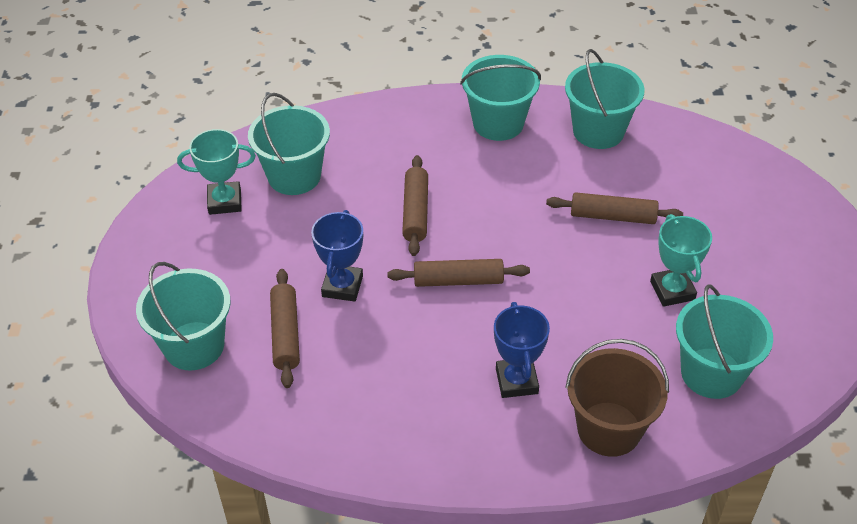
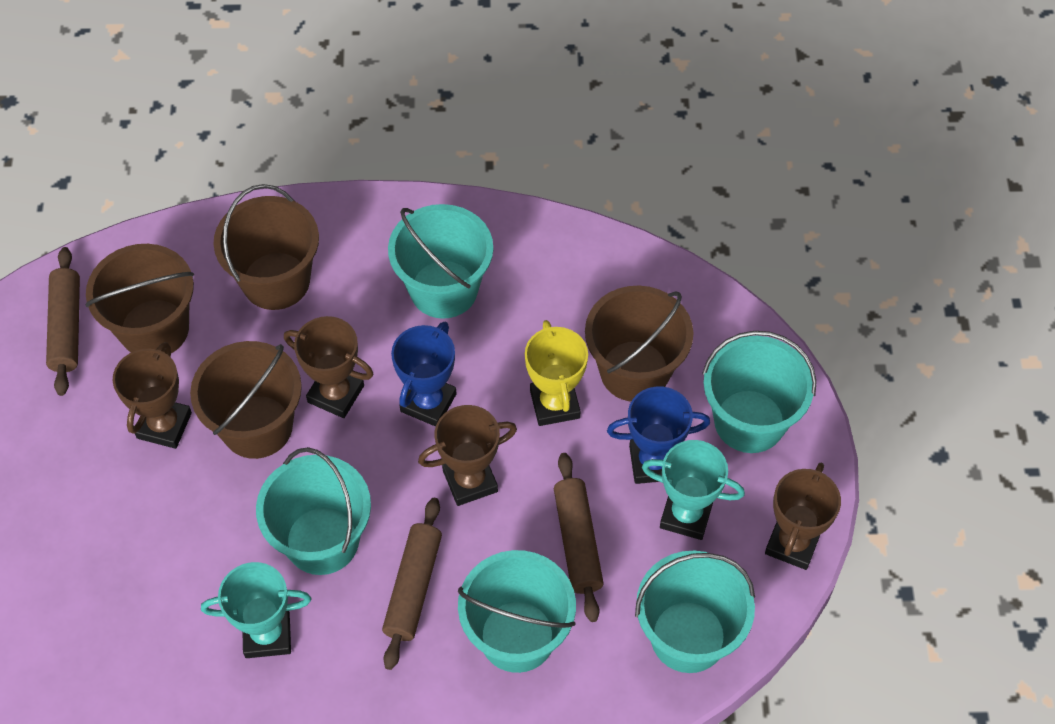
brown bucket: [566,339,669,457] = 1 -> [86,244,194,353] [190,341,302,459] [213,184,319,310] [585,286,693,401] = 4
brown rolling pin: [270,269,300,388] [387,259,530,287] [402,155,428,256] [546,192,683,224] = 4 -> [46,247,80,396] [382,498,442,670] [554,453,604,622] = 3
brown trophy: none = 0 -> [113,342,192,449] [284,316,374,418] [418,405,517,506] [765,463,841,570] = 4
yellow trophy: none = 0 -> [525,320,588,426] = 1

